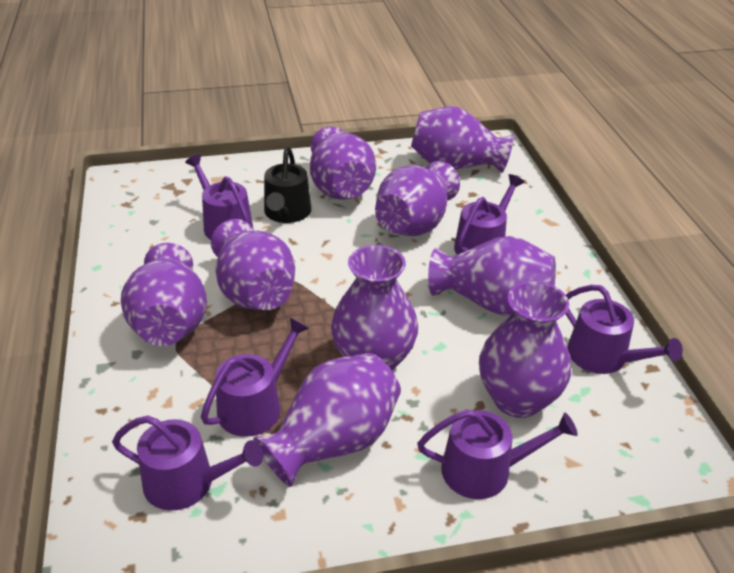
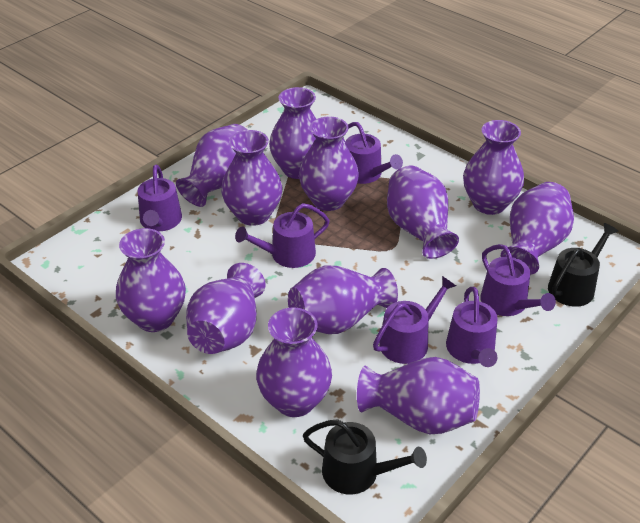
black watering can: [264,147,311,223] = 1 -> [303,420,427,494] [548,223,618,307] = 2
purple vase: [121,243,207,346] [211,219,295,310] [253,353,401,487] [310,126,376,200] [331,245,418,371] [375,161,460,236] [411,106,514,173] [428,236,556,316] [479,281,571,418] = 9 -> [116,228,186,332] [176,124,248,207] [186,263,266,354] [221,130,282,226] [256,307,332,417] [269,87,316,179] [288,266,398,334] [299,117,359,211] [357,357,480,434] [387,165,459,259] [463,120,524,215] [501,182,574,275] = 12

